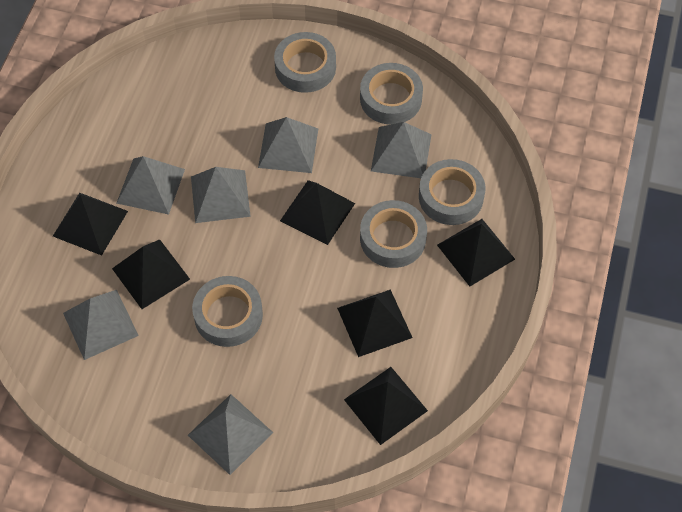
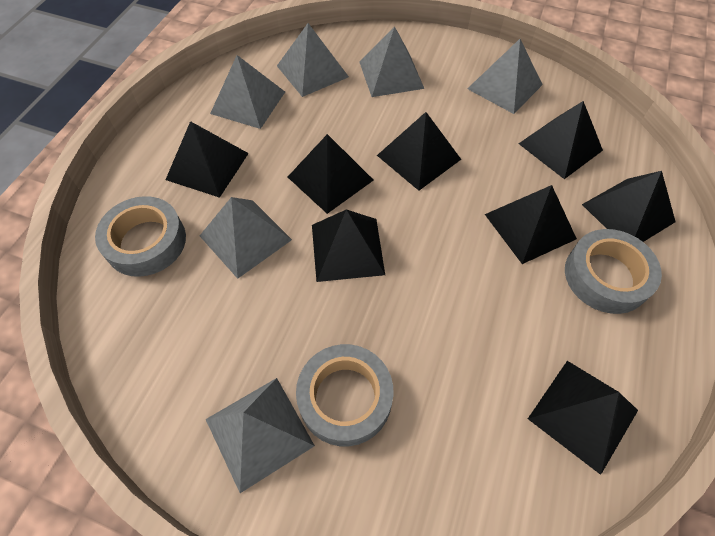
black pyramid: [53,193,128,256] [112,239,190,309] [280,180,355,245] [337,289,413,357] [344,367,428,445] [437,219,515,286] = 6 -> [166,121,249,198] [288,134,373,214] [312,209,385,282] [377,112,461,191] [485,185,577,264] [518,101,603,179] [528,361,638,475] [582,171,675,242] = 8
grey tape: [192,276,263,347] [274,32,336,93] [360,63,423,125] [360,200,427,268] [419,159,485,225] = 5 -> [95,196,186,277] [296,344,393,446] [565,229,662,314] = 3

